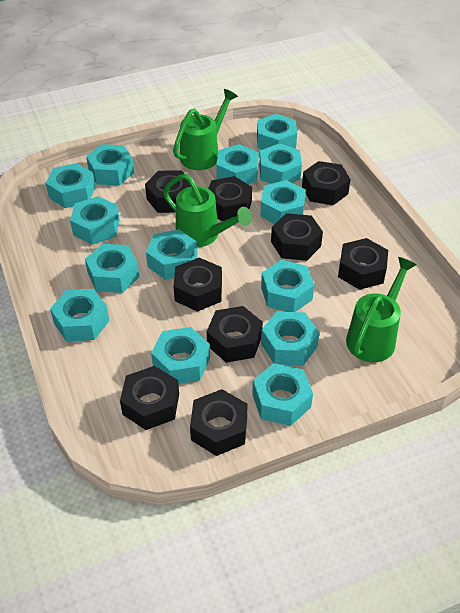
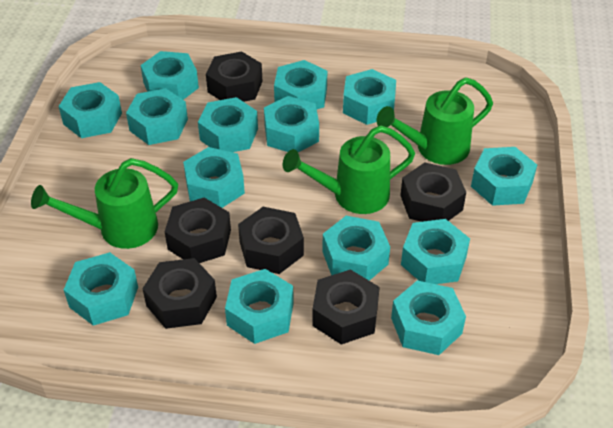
black nut: [120,366,179,430] [145,170,191,213] [173,258,222,312] [190,389,248,456] [207,306,263,363] [208,176,252,221] [271,213,323,261] [302,161,351,205] [338,238,388,290] = 9 -> [142,258,217,329] [165,198,231,263] [206,51,263,102] [238,207,304,274] [312,269,380,345] [400,163,466,222] = 6

